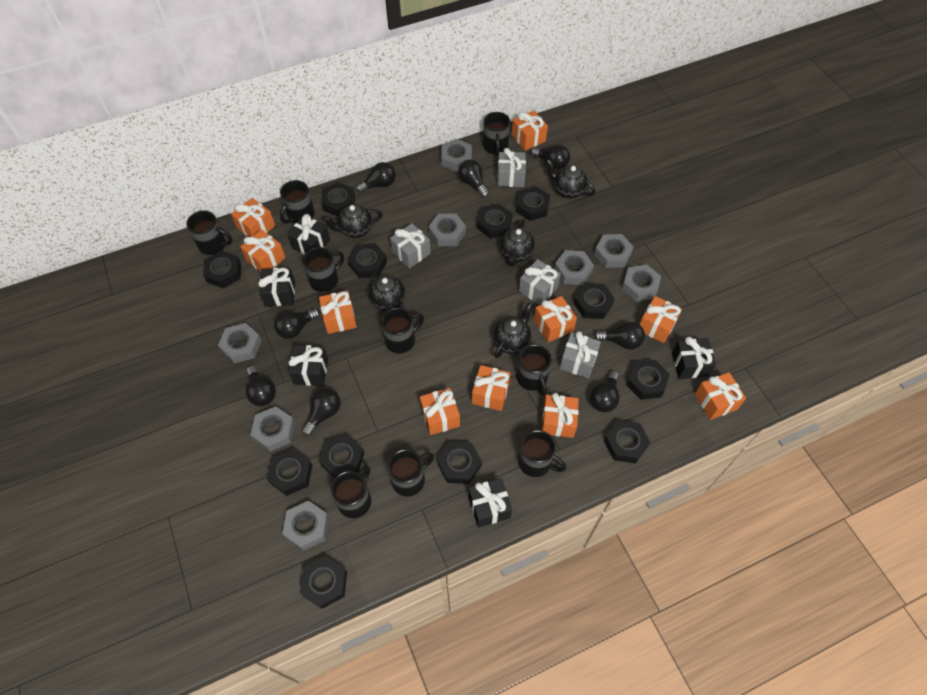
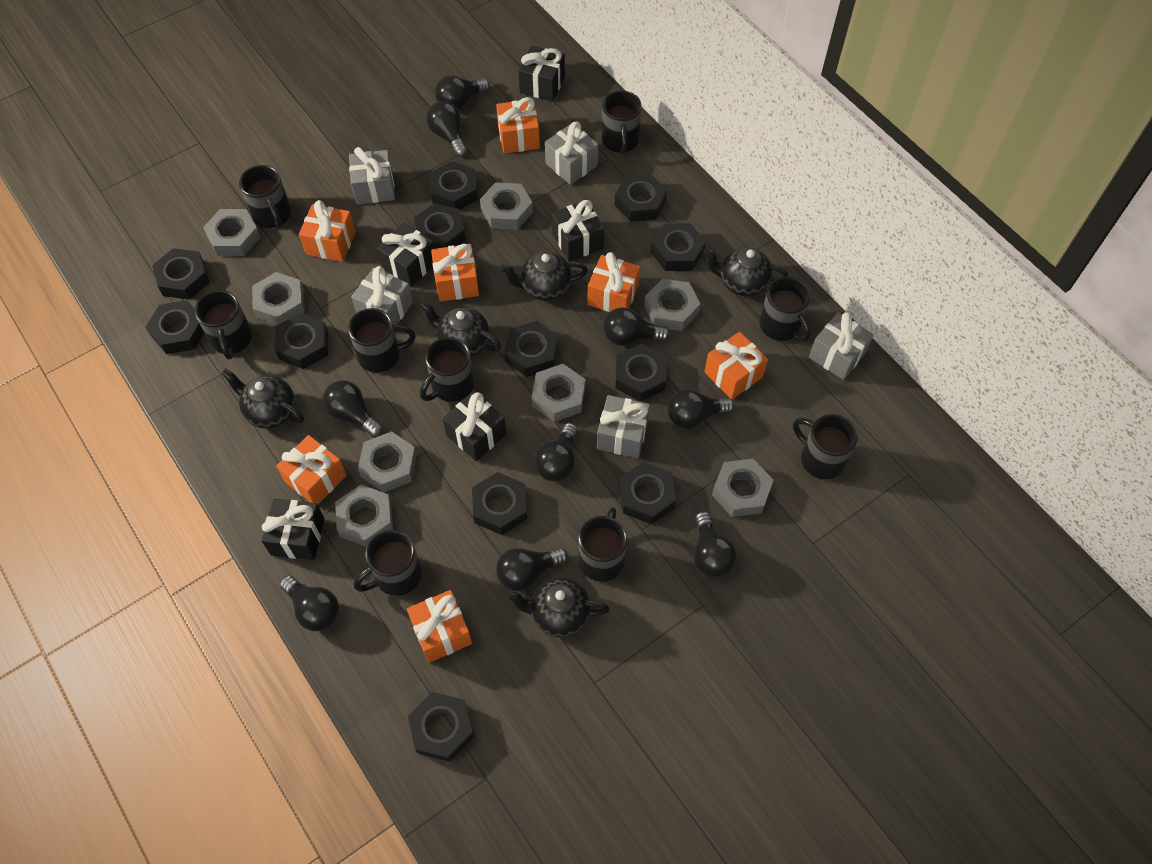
black light bulb: [246,366,276,406] [274,308,320,339] [301,388,341,436] [356,162,396,193] [458,160,489,198] [531,145,570,169] [590,371,620,412] [594,322,645,350] = 8 -> [280,575,339,631] [323,380,383,437] [426,101,467,157] [435,75,490,109] [496,547,568,591] [534,423,578,482] [603,307,670,346] [667,389,734,429] [694,511,737,577] = 9
grey gift: [390,223,431,269] [498,148,526,187] [519,259,561,305] [560,331,601,378] = 4 -> [349,147,395,204] [351,266,413,325] [545,121,598,185] [597,395,650,458] [809,312,874,380] = 5
orange gift: [231,198,275,237] [240,230,285,272] [319,291,357,334] [420,388,460,435] [472,365,511,411] [512,111,548,151] [534,296,577,342] [542,393,579,438] [639,296,682,343] [695,372,746,420] = 10 -> [276,435,347,505] [299,200,356,262] [407,590,472,663] [431,244,479,302] [496,97,540,154] [587,252,640,312] [704,332,768,400] = 7

